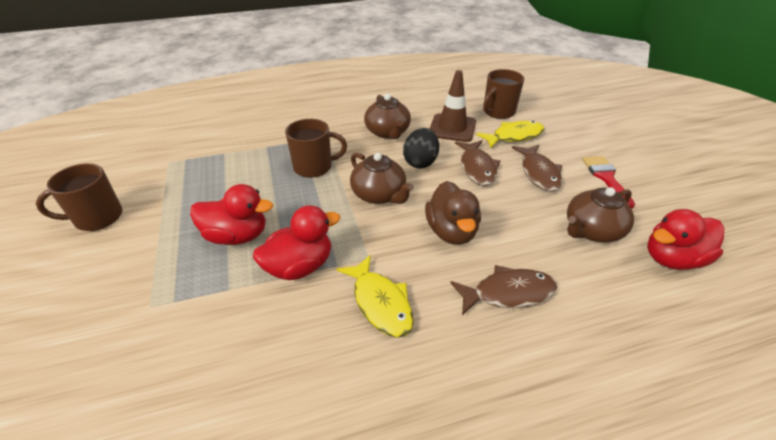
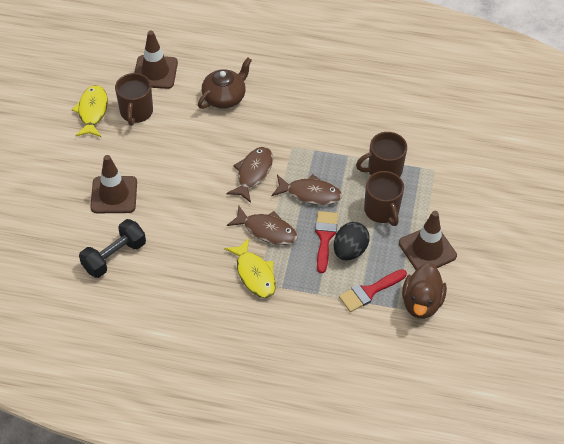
black dumbbell: none = 0 -> [79,219,146,278] = 1
brown teapot: [350,153,414,204] [364,94,411,139] [567,187,634,243] = 3 -> [198,58,252,109] = 1
brown traffic cone: [430,70,476,142] = 1 -> [90,155,137,213] [134,31,178,89] [399,211,457,270] = 3
red brush: [582,156,635,209] = 1 -> [315,211,338,273] [339,269,407,312] = 2
red duck: [190,184,273,245] [253,205,340,280] [647,209,724,270] = 3 -> none = 0

